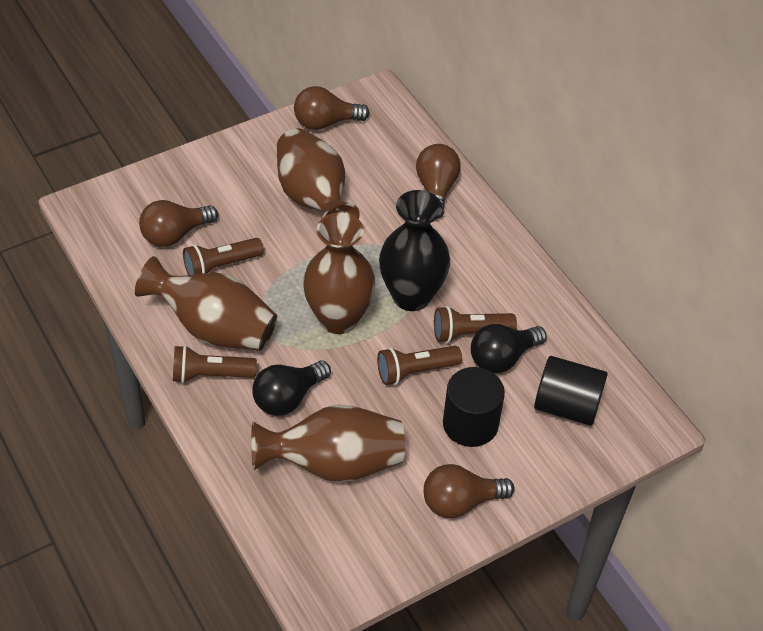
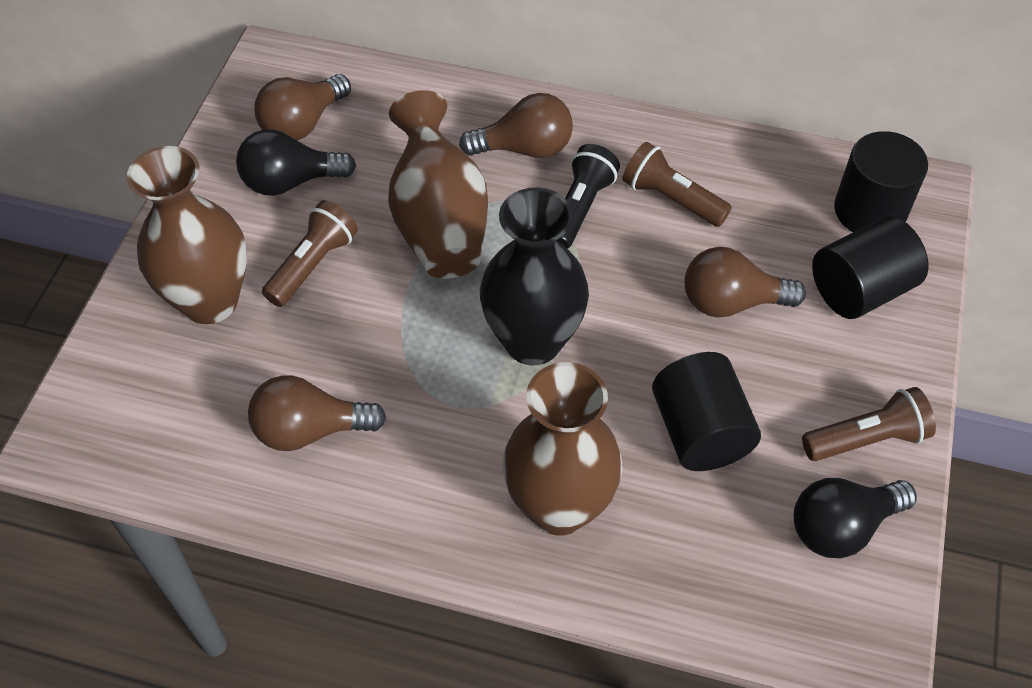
black cylinder: [443,367,505,447] [534,356,608,426] = 2 -> [652,352,761,471] [812,216,929,319] [834,131,928,232] = 3
black flashlight: none = 0 -> [556,144,620,249] = 1
brown flashlight: [173,345,257,383] [183,238,264,275] [377,346,462,385] [434,306,517,343] = 4 -> [262,200,358,307] [622,142,732,227] [802,387,936,461] = 3
brown vase: [135,256,277,351] [251,404,405,483] [277,128,360,219] [303,212,376,334] = 4 -> [127,146,247,324] [388,90,488,279] [503,362,623,536] = 3

